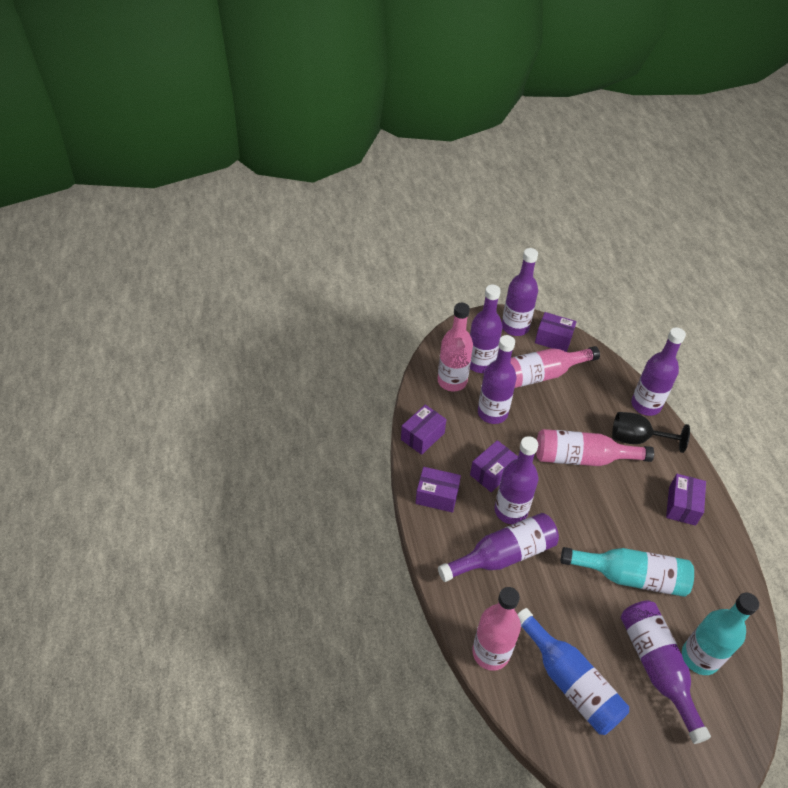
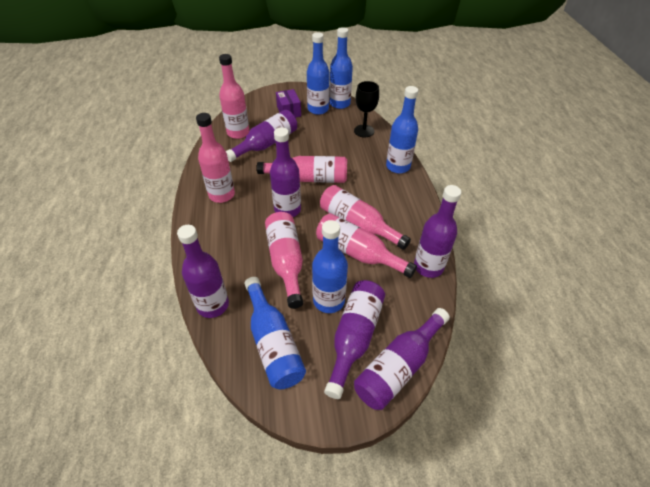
blue bottle: [517,608,629,735] = 1 -> [244,277,306,389] [307,32,329,115] [312,220,348,313] [330,27,353,109] [386,86,418,173] = 5
pink bottle: [438,303,473,391] [472,587,521,671] [511,346,600,388] [536,429,654,466] = 4 -> [196,113,235,203] [219,54,250,139] [257,156,347,183] [265,212,303,309] [316,213,417,278] [320,185,411,250] = 6
purple bottle: [438,513,559,582] [470,284,502,373] [478,335,517,424] [494,436,538,524] [502,248,538,336] [621,600,711,744] [631,328,686,416] = 7 -> [177,225,229,318] [226,110,297,162] [270,127,301,217] [324,280,385,399] [354,308,450,410] [414,185,461,278] = 6
purple box: [401,404,446,455] [415,467,461,513] [470,440,518,492] [535,312,577,352] [666,474,706,526] = 5 -> [276,89,301,117] = 1
turquoise bottle: [561,547,694,597] [682,593,759,675] = 2 -> none = 0

